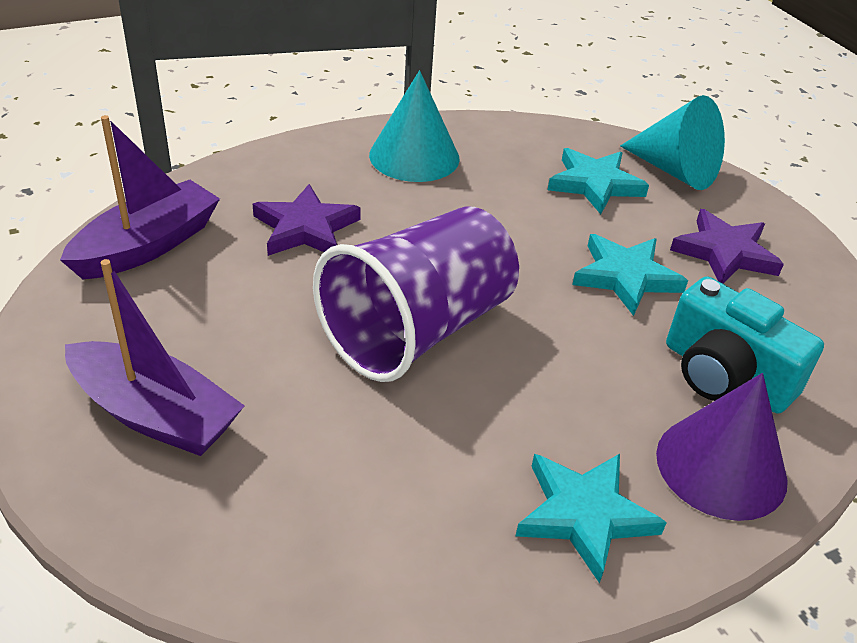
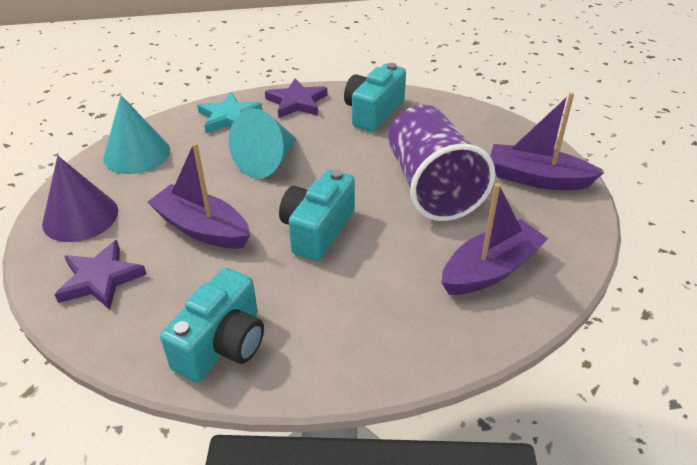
purple boat: [60,115,220,279] [65,259,245,456] = 2 -> [147,143,250,249] [441,183,548,295] [490,93,604,190] = 3
turquoise camera: [666,276,824,413] = 1 -> [160,268,264,382] [279,169,355,261] [344,63,406,132] = 3
turquoise star: [516,454,667,584] [548,148,649,214] [572,234,688,316] = 3 -> [197,92,262,133] = 1

